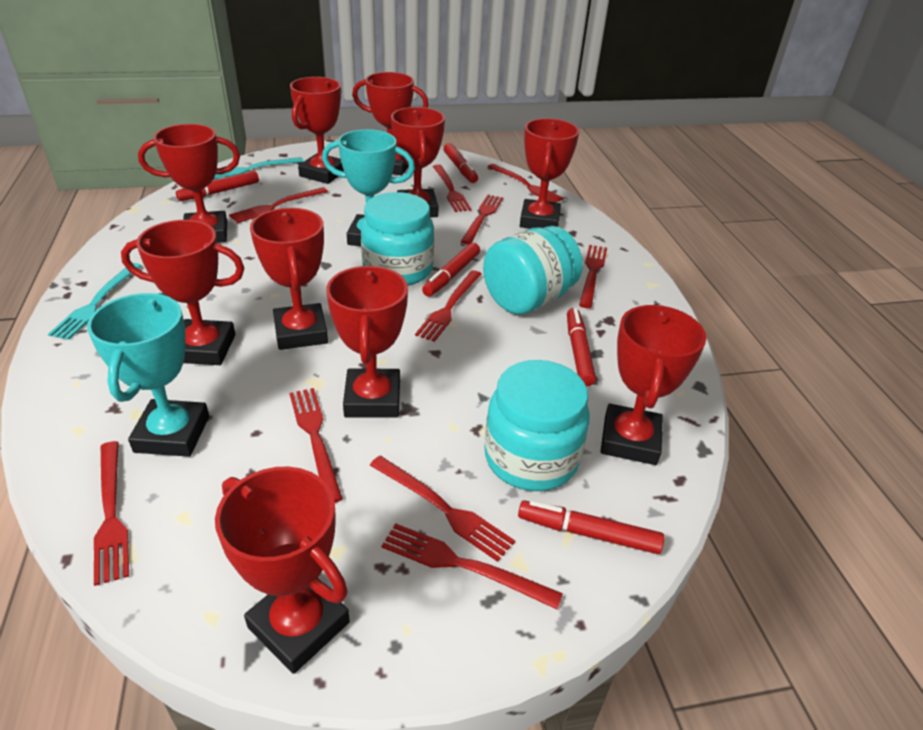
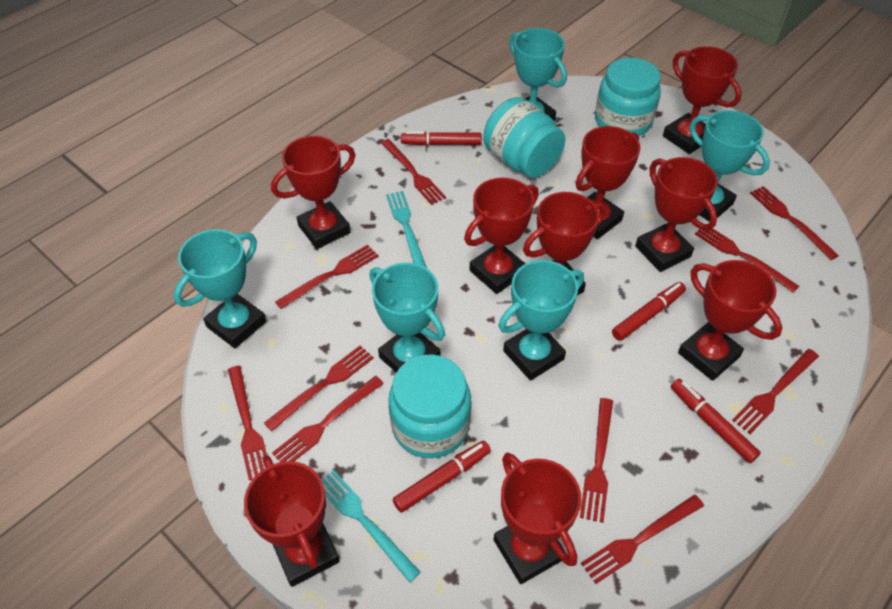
red marker: [176,171,259,201] [422,243,480,296] [444,143,478,183] [518,500,664,554] [567,308,596,387] = 5 -> [393,441,491,513] [401,131,482,145] [612,282,686,341] [671,379,761,463] = 4
red trophy: [121,220,245,365] [138,124,240,243] [215,467,350,674] [250,208,328,350] [290,77,344,184] [326,266,408,418] [352,72,429,176] [391,107,445,217] [520,118,579,229] [600,305,706,465] = 10 -> [244,455,340,587] [271,135,355,249] [464,178,539,294] [494,453,582,584] [523,192,606,295] [575,126,641,239] [635,157,718,272] [663,46,742,154] [678,260,782,381] = 9
turquoise trophy: [87,293,209,457] [322,129,415,246] = 2 -> [174,229,266,348] [369,263,445,373] [499,260,584,381] [509,28,567,121] [690,110,770,222] = 5

